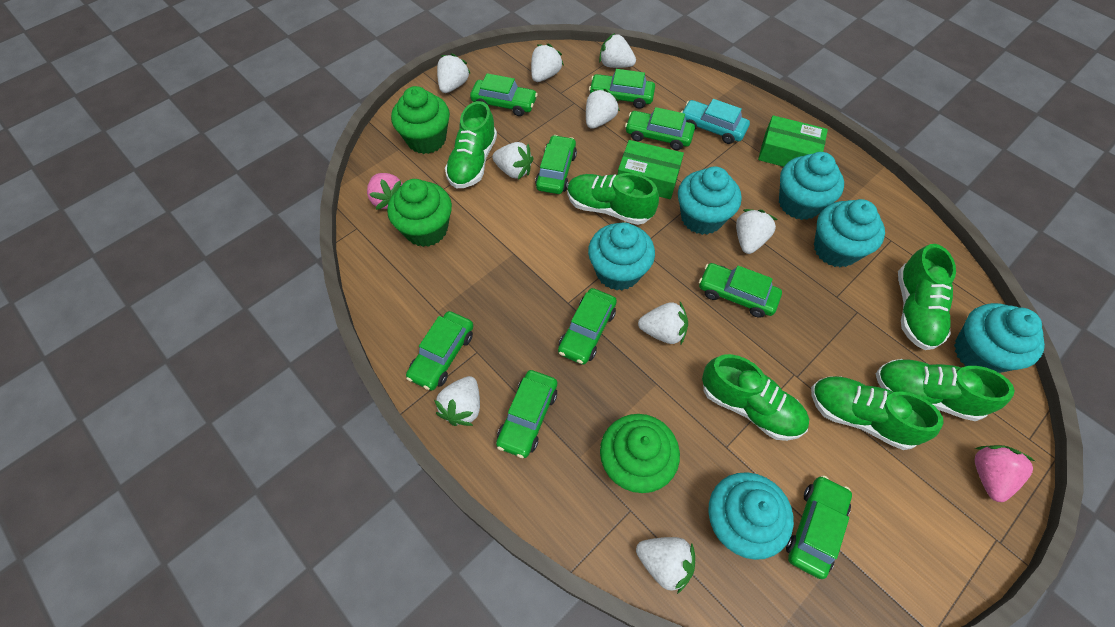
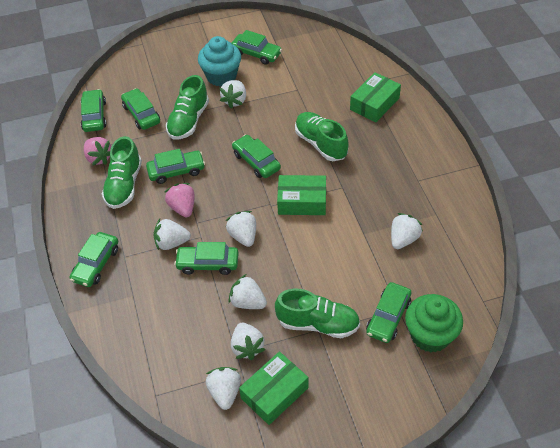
green box: [617,140,684,199] [758,115,828,167] = 2 -> [239,352,309,425] [277,175,326,215] [350,72,401,122] = 3
green car: [406,311,474,390] [470,73,538,116] [496,370,557,458] [535,135,577,194] [558,288,617,365] [589,69,655,109] [625,107,695,150] [699,263,782,318] [786,475,852,579] = 9 -> [70,232,118,287] [81,89,107,132] [121,88,160,130] [146,149,205,184] [174,242,239,275] [231,30,282,65] [232,135,281,178] [366,282,411,343] = 8
green cupcake: [387,179,452,247] [391,86,450,154] [600,414,680,493] = 3 -> [405,294,463,353] = 1
green shoe: [445,101,497,188] [567,173,659,225] [702,354,809,441] [811,376,944,450] [876,359,1015,421] [898,244,956,350] = 6 -> [102,136,142,209] [166,75,209,140] [275,289,360,338] [295,112,349,161] = 4
turquoise car: [681,99,750,144] = 1 -> none = 0
turquoise cupcake: [588,222,655,291] [678,167,741,235] [708,472,794,560] [779,152,844,220] [814,199,885,267] [954,303,1045,373] = 6 -> [198,36,241,87] = 1
white strawberry: [434,376,480,426] [437,53,471,93] [492,142,534,179] [531,44,564,82] [586,89,620,129] [599,33,636,68] [636,537,695,594] [638,302,688,344] [736,209,777,254] = 9 -> [154,219,191,250] [206,367,241,410] [220,80,246,109] [226,211,256,247] [228,274,267,309] [231,323,266,360] [391,213,423,249] = 7

